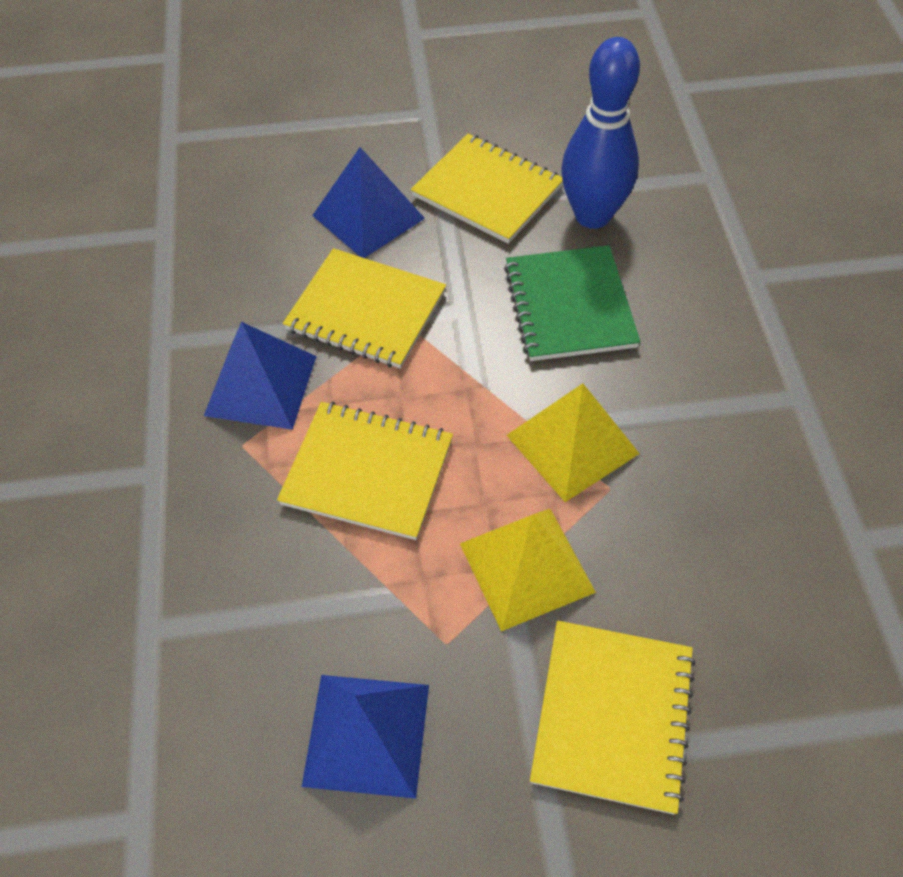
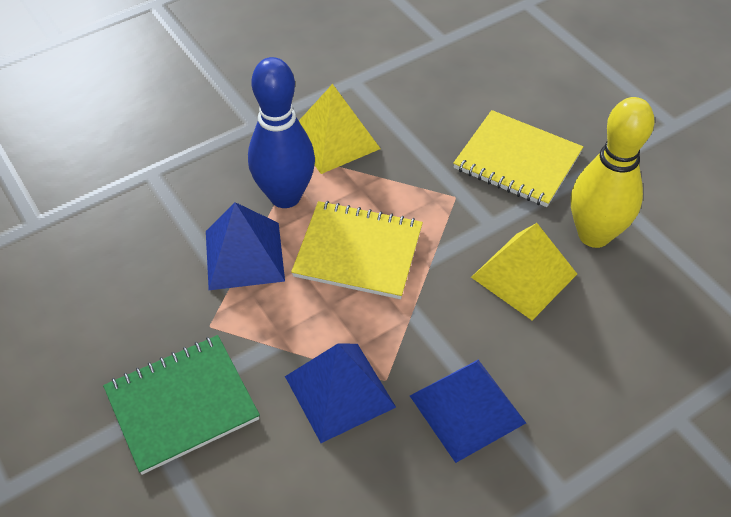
yellow bowling pin: none = 0 -> [571,97,654,248] = 1
yellow notebook: [277,402,453,540] [283,248,446,369] [411,134,563,244] [530,621,696,815] = 4 -> [291,201,423,299] [453,110,583,207] = 2

